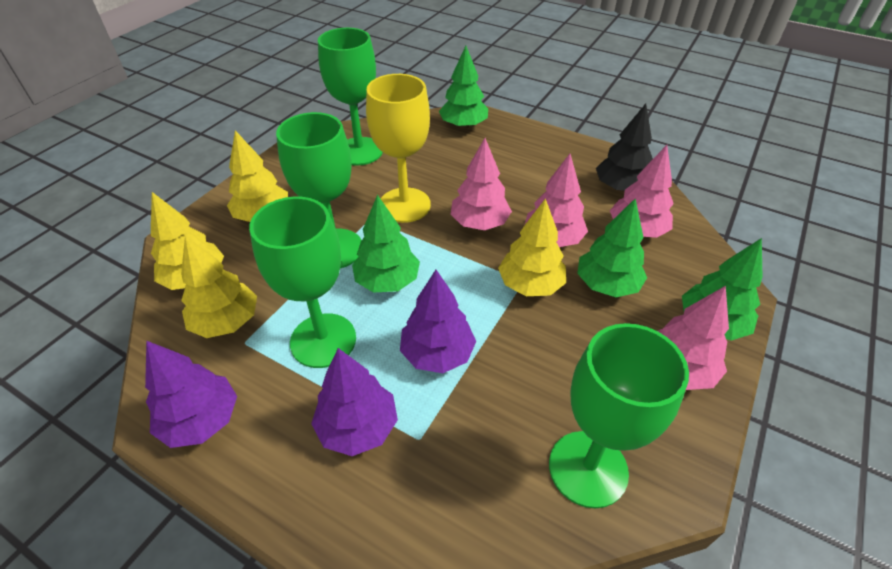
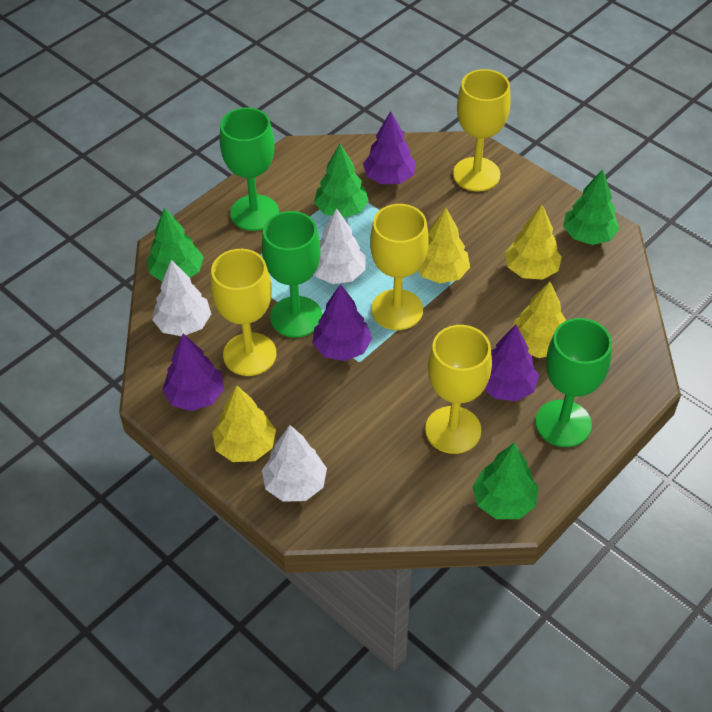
black tree: [596,104,653,192] = 1 -> none = 0
green goblet: [249,197,356,368] [276,112,362,268] [318,28,383,166] [549,323,689,508] = 4 -> [220,107,279,231] [262,211,322,338] [535,318,612,447] = 3
pink tree: [450,138,512,230] [525,154,588,247] [610,145,674,238] [658,286,729,390] = 4 -> none = 0
purple tree: [145,340,237,448] [311,348,398,456] [400,270,476,373] = 3 -> [162,334,224,411] [312,284,372,361] [363,111,416,184] [484,325,539,401] = 4
white tree: none = 0 -> [152,260,211,336] [262,425,327,502] [314,208,366,284] = 3
yellow goblet: [366,74,431,223] = 1 -> [211,249,276,376] [370,204,429,330] [425,325,492,454] [453,69,511,192] = 4

